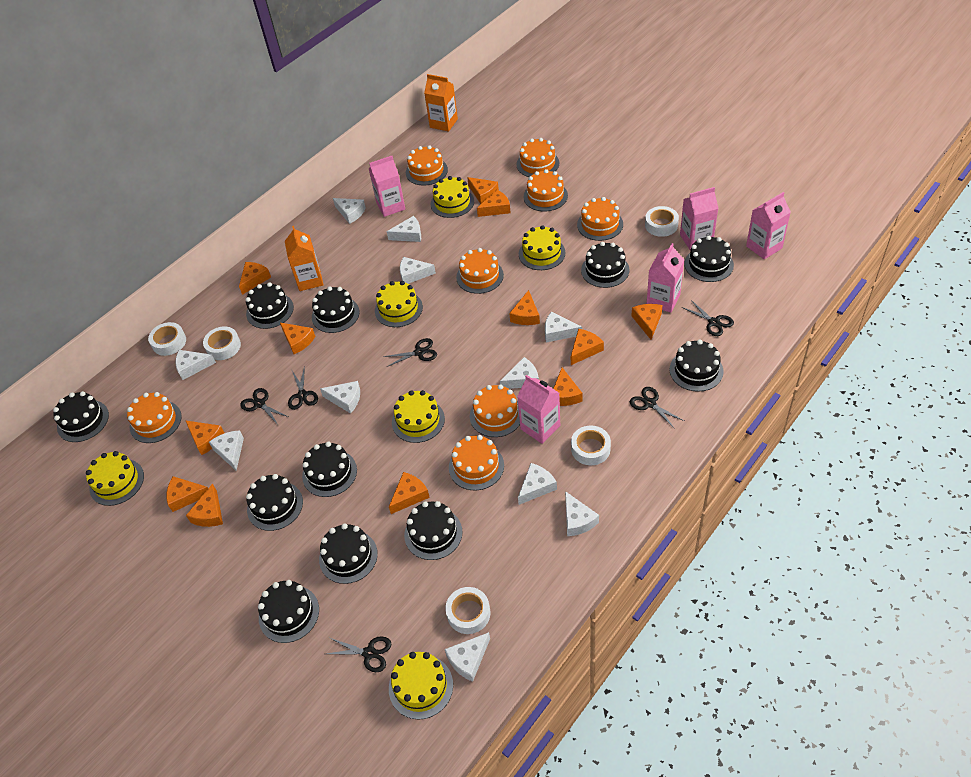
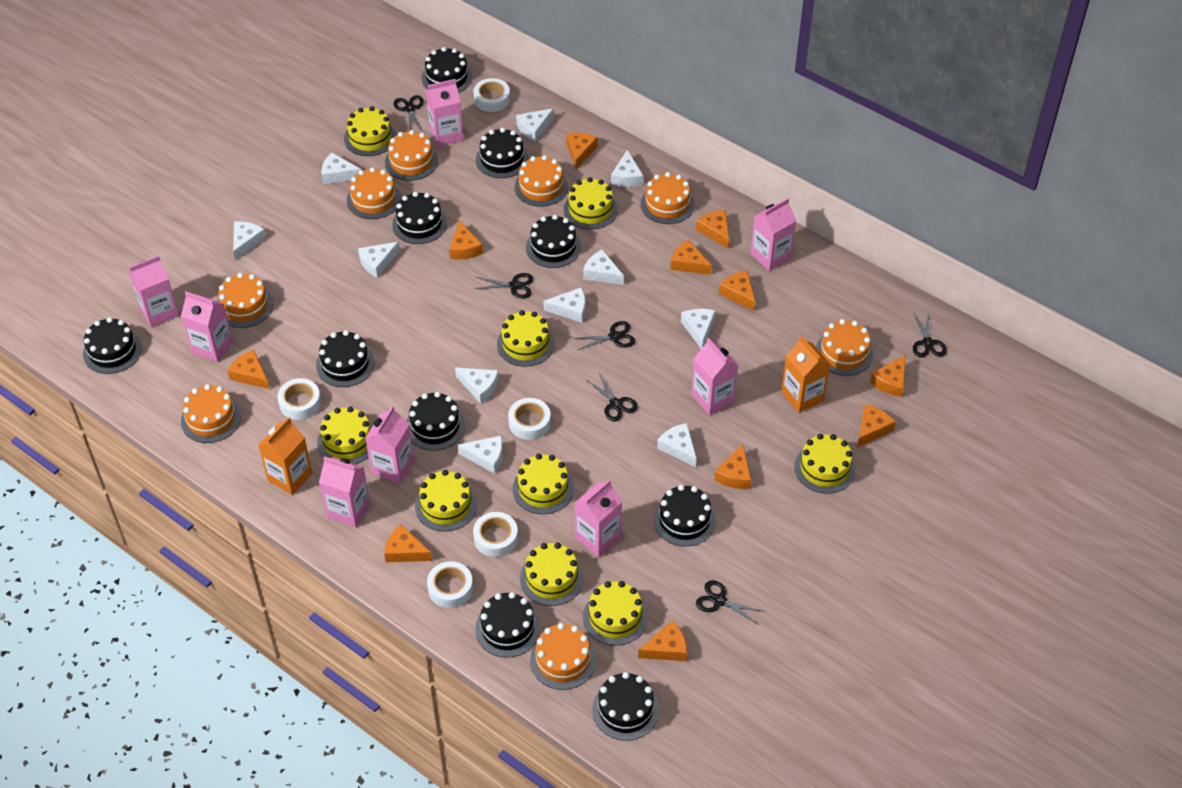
black cake: [53,391,109,442] [245,282,294,329] [246,474,303,531] [258,580,319,643] [302,442,357,497] [312,286,360,333] [319,523,378,584] [404,501,463,560] [581,242,629,288] [670,340,723,392] [684,236,734,282] = 11 -> [83,317,142,374] [316,330,374,387] [392,192,447,244] [407,392,465,451] [421,47,472,93] [475,592,540,658] [476,128,529,178] [526,215,581,268] [592,672,659,741] [654,485,716,547] = 10
orange cheese: [166,476,208,512] [185,420,224,455] [186,484,223,527] [239,262,271,295] [280,323,315,354] [389,472,430,514] [467,177,499,204] [477,190,510,217] [509,290,540,325] [553,368,582,406] [571,329,604,365] [632,304,663,340] = 12 -> [227,350,270,389] [384,524,432,562] [449,221,483,260] [566,133,597,169] [638,620,687,661] [670,240,712,275] [696,210,729,248] [714,444,751,489] [719,271,756,311] [857,404,896,447] [870,355,906,397] = 11
pink carton: [369,156,405,217] [517,375,560,444] [647,243,684,313] [680,187,719,251] [746,192,791,259] = 5 -> [129,255,179,328] [181,292,233,362] [319,456,370,527] [365,406,414,484] [426,79,463,147] [574,479,622,557] [691,338,738,415] [751,198,797,271] = 8
yellow cake: [86,451,144,506] [375,281,423,327] [389,652,453,720] [392,390,445,443] [430,176,474,218] [519,225,566,270] = 6 -> [317,407,372,464] [344,106,396,156] [415,470,477,531] [497,310,555,367] [513,454,574,514] [520,543,584,606] [564,177,618,230] [583,581,648,646] [794,434,856,494] = 9

